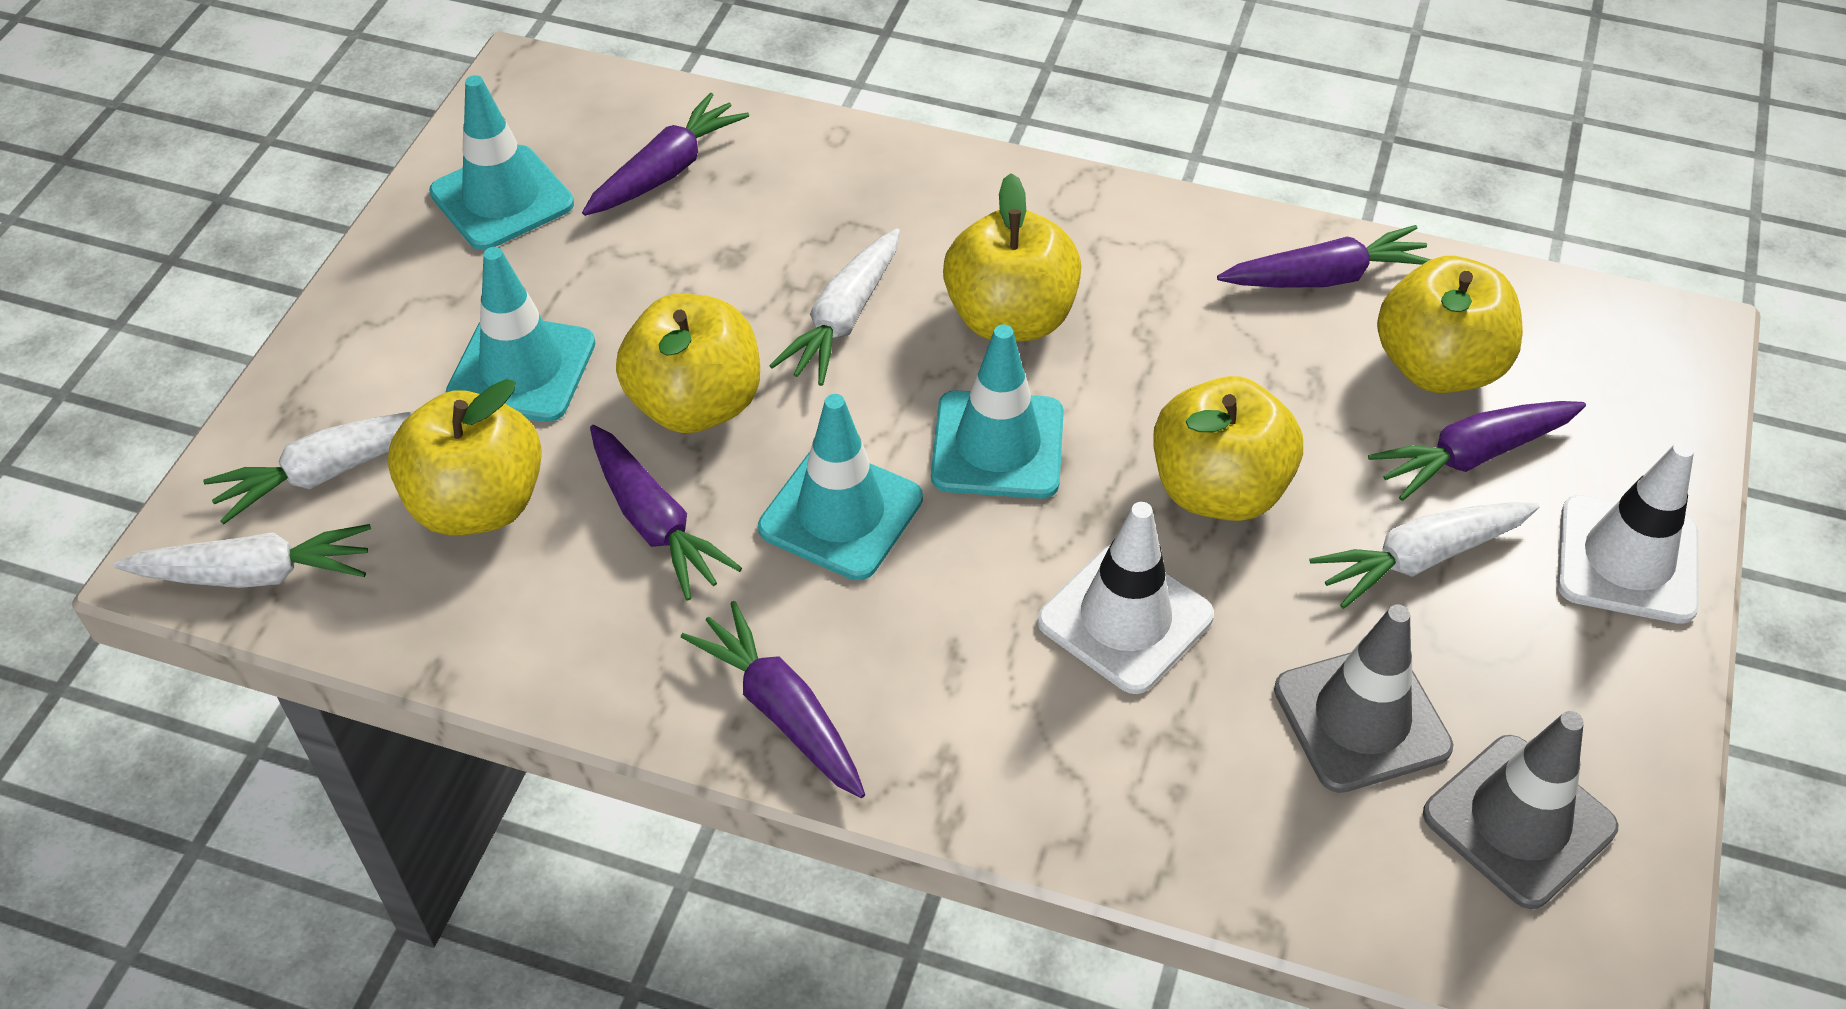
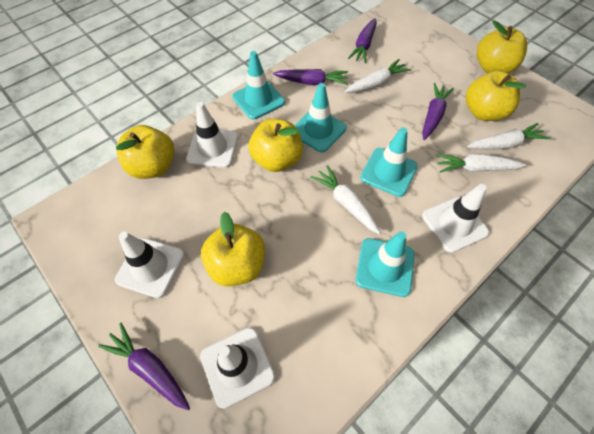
grey traffic cone: [1274,604,1453,793] [1423,711,1619,909] = 2 -> none = 0
purple carrot: [582,93,749,216] [590,425,742,601] [681,601,865,798] [1217,225,1431,288] [1368,401,1586,501] = 5 -> [98,323,190,410] [273,69,348,85] [348,18,377,63] [422,83,454,140] = 4
white traffic cone: [1038,502,1214,694] [1558,441,1699,624] = 2 -> [115,232,184,298] [186,102,238,168] [200,327,275,409] [422,184,489,253] = 4

